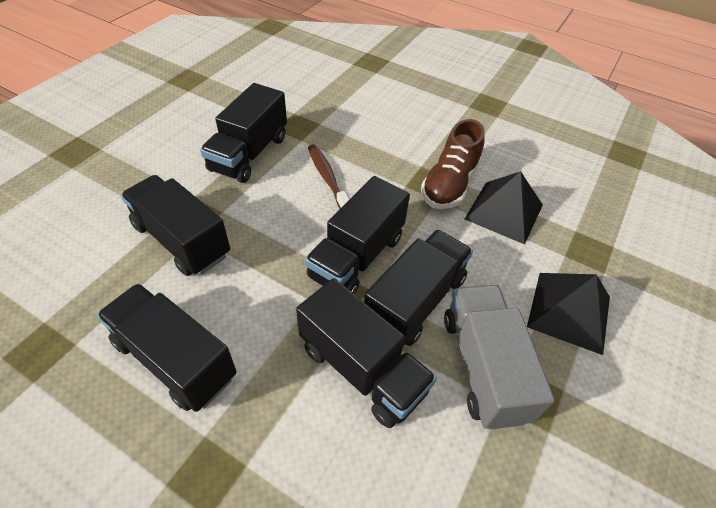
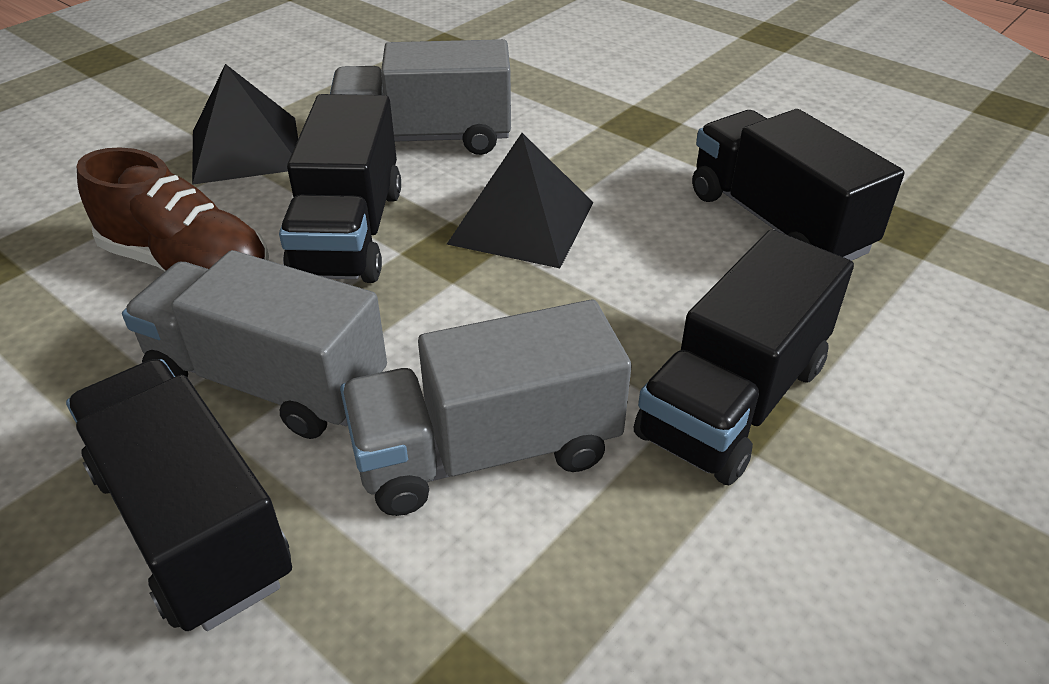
black truck: [97,283,237,412] [121,175,230,276] [200,83,287,183] [296,278,437,428] [305,176,410,294] [364,229,473,346] = 6 -> [66,359,292,631] [279,94,401,283] [634,230,854,485] [692,109,904,261] = 4
brown toothbrush: [308,144,350,209] = 1 -> none = 0
grey truck: [444,285,555,430] = 1 -> [122,250,387,439] [330,39,511,155] [340,300,632,516] = 3

